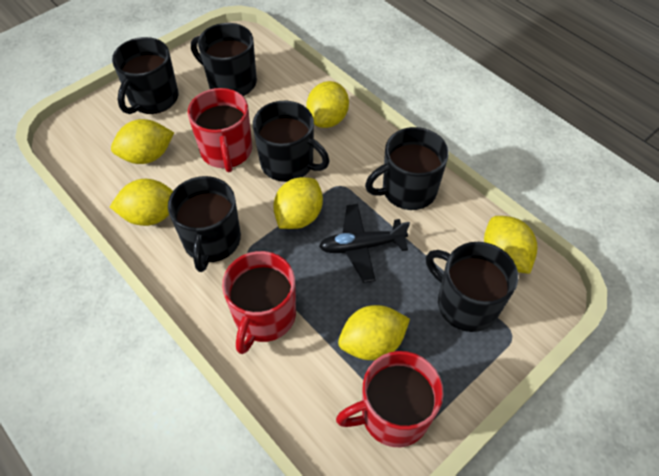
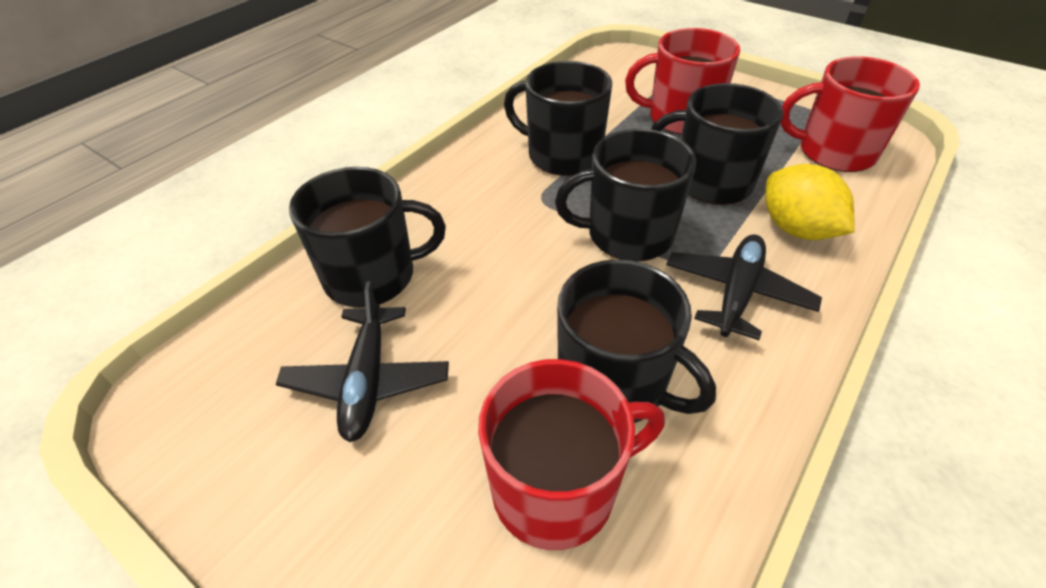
black mug: [112,37,178,114] [168,176,241,272] [191,23,257,96] [253,101,330,182] [365,127,449,210] [426,242,518,332] = 6 -> [289,167,446,308] [504,61,612,176] [555,129,696,262] [557,259,716,423] [651,83,783,205] = 5
black plane: [319,204,410,283] = 1 -> [276,281,449,442] [666,234,822,340] = 2
yellow lemon: [110,179,173,226] [111,119,174,164] [273,177,323,229] [307,81,349,128] [338,305,410,360] [484,216,537,274] = 6 -> [765,164,855,240] = 1

